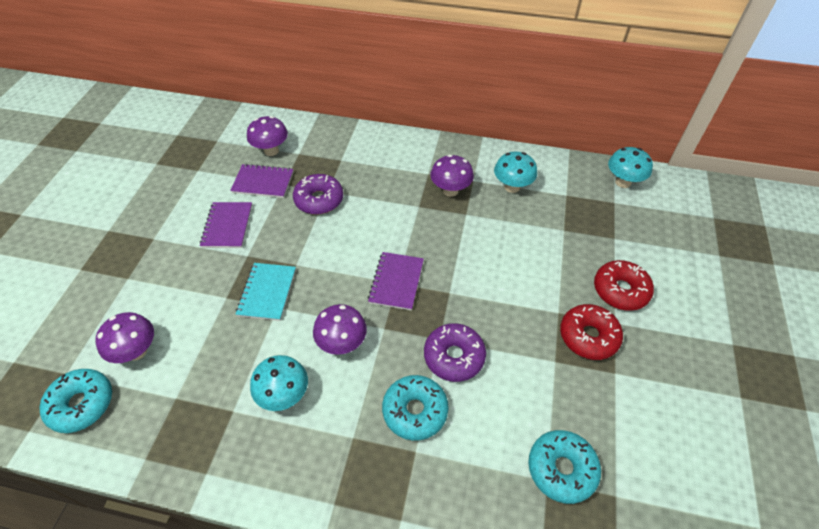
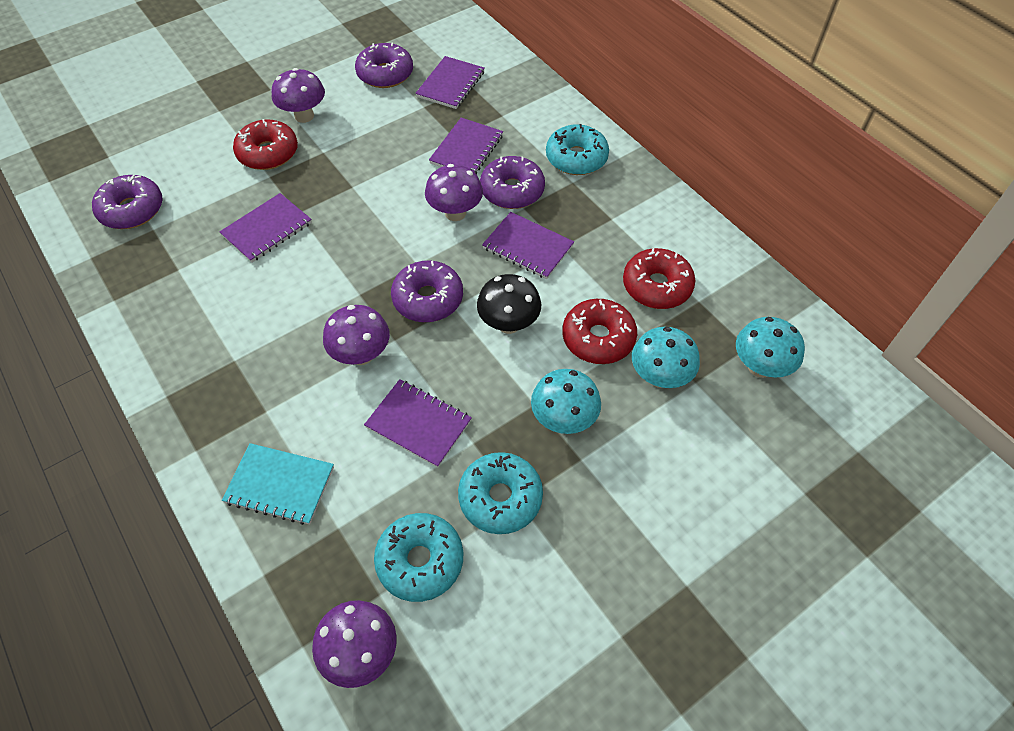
black mushroom: none = 0 -> [477,274,541,334] = 1
purple donut: [293,174,343,215] [424,323,486,382] = 2 -> [92,175,163,229] [355,43,413,88] [391,261,463,322] [480,156,545,209] = 4
purple notebook: [200,202,252,248] [230,164,293,198] [368,252,424,311] = 3 -> [220,193,312,263] [364,379,472,468] [415,56,485,109] [429,118,503,175] [482,212,574,279] = 5
red donut: [560,304,623,360] [594,260,654,311] = 2 -> [233,119,298,170] [562,299,637,364] [623,248,695,309] = 3

